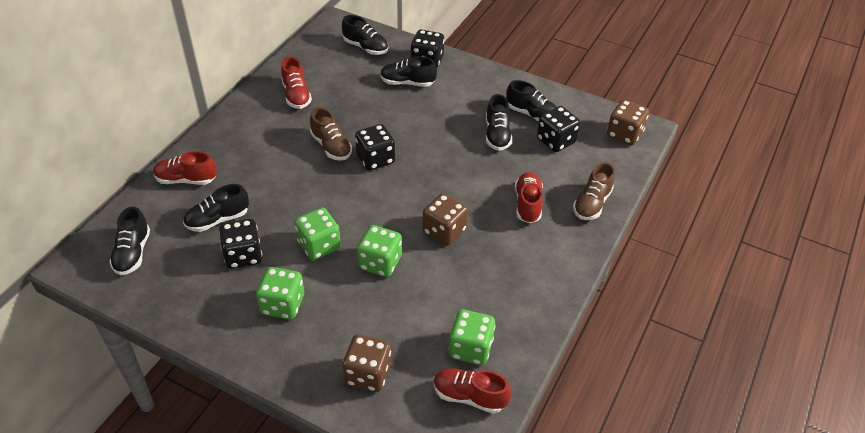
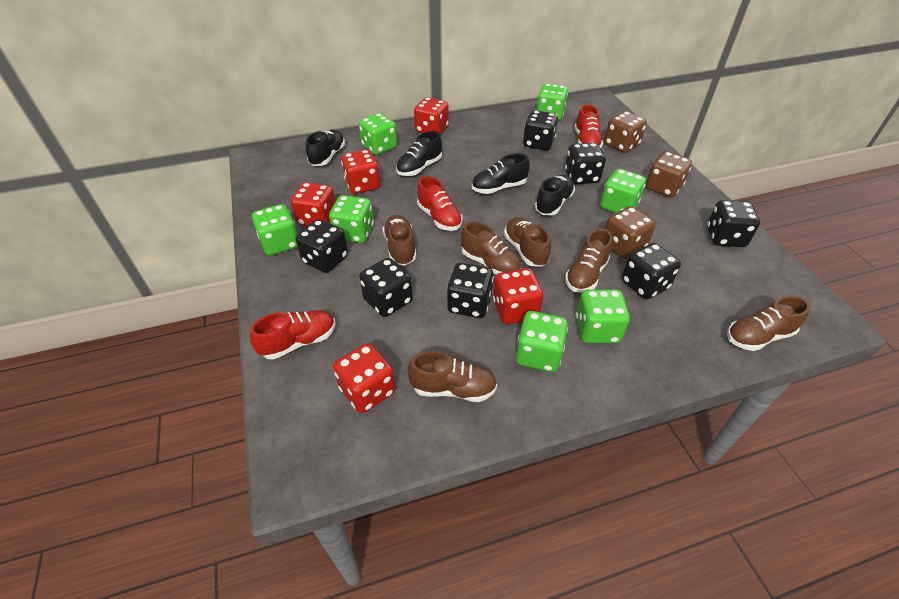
black dice: [219,219,262,269] [355,124,395,171] [411,30,444,68] [537,106,580,152] = 4 -> [296,219,348,273] [359,258,413,317] [447,263,494,318] [523,110,558,150] [565,143,606,184] [622,243,681,299] [707,200,760,247] = 7
black shoe: [109,206,150,275] [183,184,249,232] [342,15,388,55] [380,56,437,87] [486,94,512,151] [506,80,556,122] = 6 -> [306,130,345,166] [396,131,442,176] [472,153,530,194] [535,175,575,215] = 4
brown shoe: [310,107,352,161] [573,162,615,220] = 2 -> [383,215,417,265] [408,351,497,402] [461,222,522,275] [504,217,551,267] [565,228,612,293] [727,295,811,351] = 6
green dice: [256,267,304,319] [294,208,341,260] [357,225,402,277] [449,309,495,365] = 4 -> [252,204,298,256] [329,195,374,243] [359,113,397,155] [516,311,568,372] [536,83,568,120] [576,289,630,343] [600,169,646,213] = 7
red dice: none = 0 -> [291,182,336,227] [333,343,396,413] [341,149,380,194] [414,97,449,134] [493,268,543,324] = 5
red shoe: [153,151,217,185] [281,57,312,109] [433,368,511,413] [515,172,543,223] = 4 -> [250,310,335,359] [417,176,463,231] [574,104,603,148] = 3

